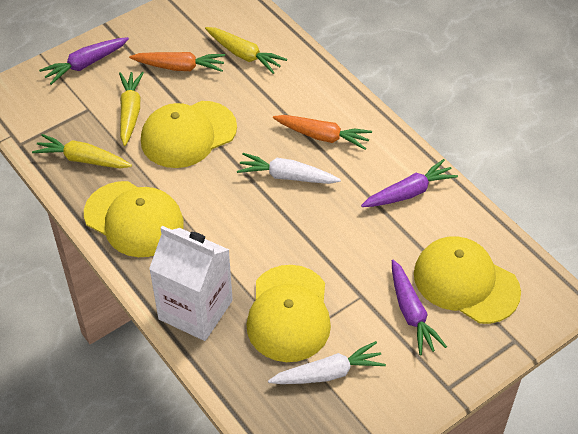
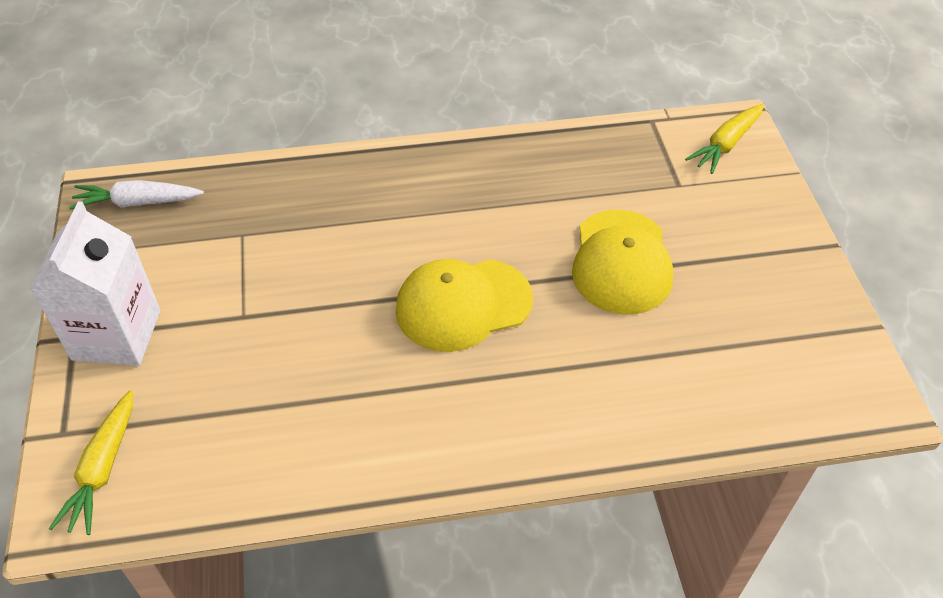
orange carrot: [129,52,225,72] [273,115,372,150] = 2 -> none = 0
purple carrot: [39,37,129,85] [361,159,458,207] [392,260,447,355] = 3 -> none = 0
white carrot: [237,153,341,184] [268,341,386,384] = 2 -> [69,180,204,210] = 1
yellow cap: [84,181,184,257] [141,101,237,168] [246,265,331,362] [414,236,521,324] = 4 -> [395,259,533,352] [572,210,674,315] = 2
yellow carrot: [32,134,132,168] [119,72,144,146] [205,27,287,74] = 3 -> [49,390,133,535] [685,104,764,174] = 2

